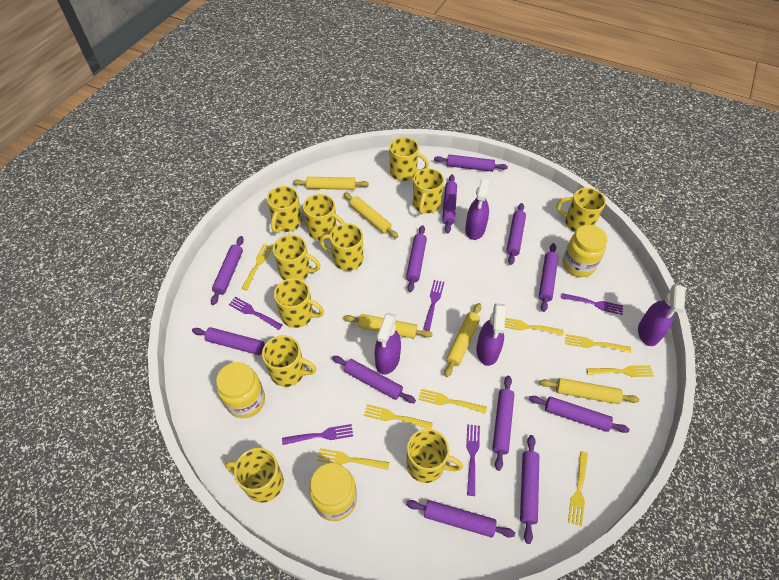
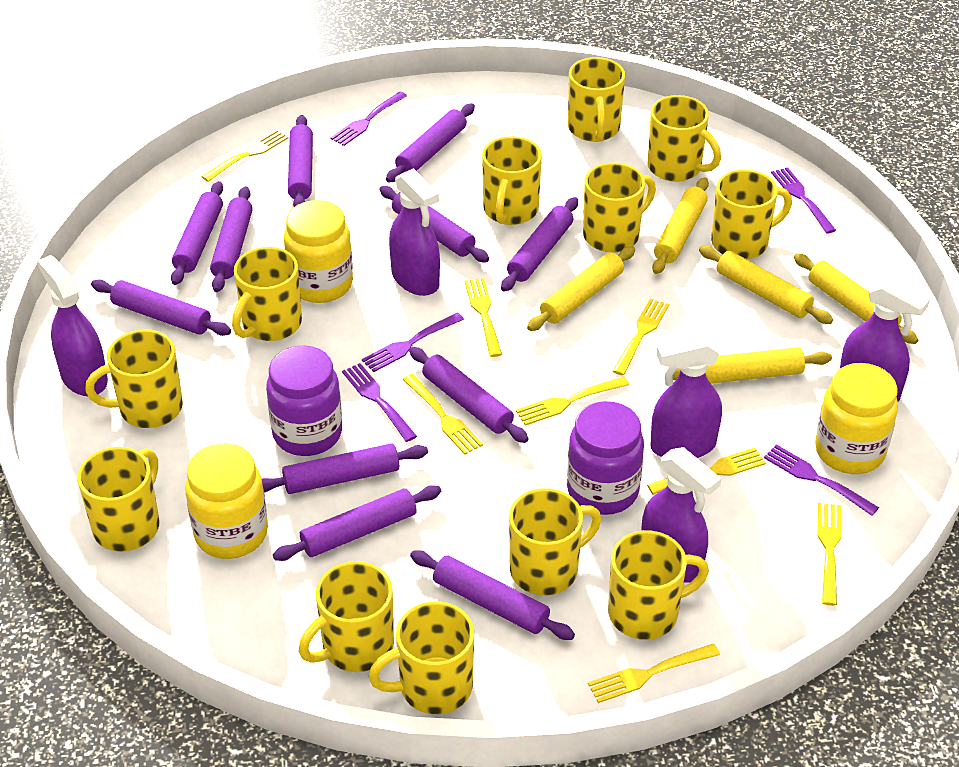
purple jar: none = 0 -> [266,345,342,456] [567,401,644,515] = 2
purple rolling pin: [192,327,265,355] [211,236,244,305] [332,356,416,403] [406,225,427,292] [406,500,515,538] [434,154,508,172] [442,174,457,233] [492,376,514,471] [507,203,526,265] [520,435,539,544] [529,396,630,433] [539,243,558,312] = 12 -> [91,280,231,336] [171,181,223,285] [210,186,253,292] [262,443,428,494] [273,485,441,561] [288,115,313,207] [379,186,489,263] [386,103,475,182] [409,347,529,443] [410,550,575,640] [501,197,578,292] = 11
purple spray bottle: [374,312,401,375] [465,178,490,240] [476,303,505,366] [638,284,686,346] = 4 -> [37,255,108,396] [389,168,440,296] [641,447,722,583] [650,336,722,458] [840,277,930,402] = 5
yellow mug: [225,448,284,503] [262,335,316,387] [267,186,302,233] [273,235,320,280] [274,278,324,328] [303,194,345,240] [320,223,363,271] [389,137,429,181] [407,429,463,483] [413,168,444,214] [556,188,606,232] = 11 -> [77,447,159,552] [85,329,183,428] [232,247,302,341] [299,561,394,672] [369,601,474,714] [482,136,542,225] [509,488,601,595] [568,57,625,142] [583,162,656,252] [608,530,709,640] [647,95,721,182] [711,169,792,259] = 12

